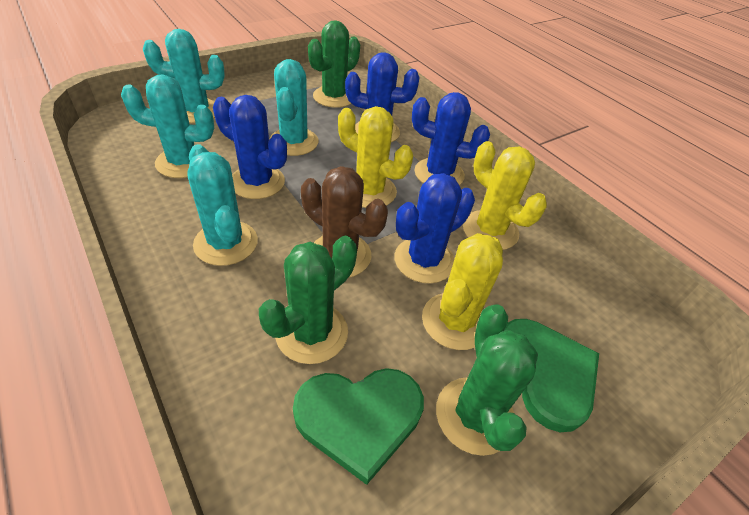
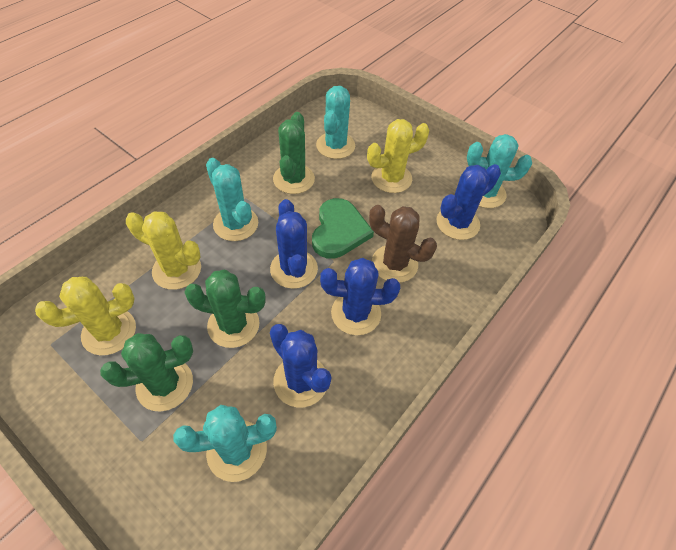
green heart: [293,368,424,485] [504,319,599,432] = 2 -> [312,198,374,259] = 1

